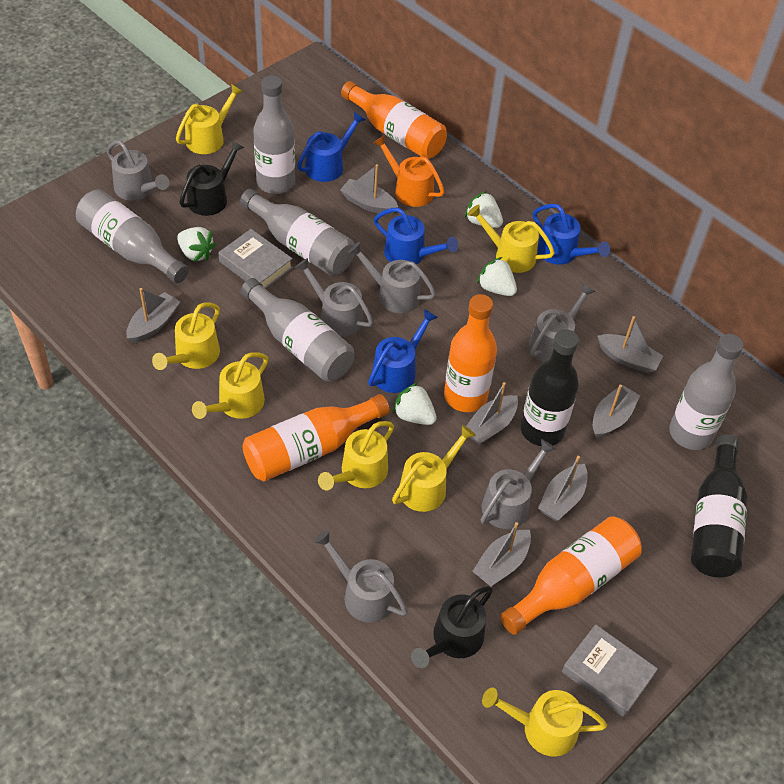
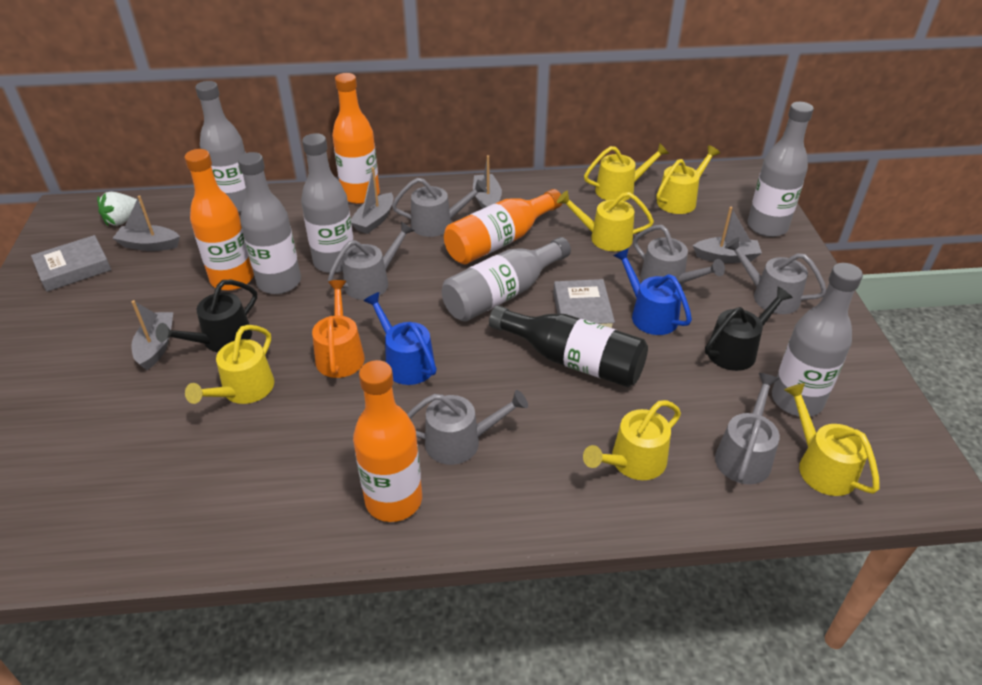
black bottle: [520,329,579,446] [691,434,747,577] = 2 -> [489,305,648,387] = 1
blue watering can: [297,112,365,182] [368,309,438,393] [374,208,458,264] [533,204,610,265] = 4 -> [363,292,437,385] [613,248,692,335] = 2
grey boat: [126,288,180,343] [340,164,398,215] [466,382,518,445] [472,522,531,586] [538,456,588,521] [593,385,640,438] [597,316,663,373] = 7 -> [112,195,180,251] [131,300,173,370] [351,167,393,234] [473,155,502,209] [693,207,762,263] = 5
grey bottle: [76,189,189,283] [240,189,354,276] [241,278,354,382] [253,75,295,194] [669,334,744,450] = 5 -> [195,81,246,213] [238,152,301,294] [301,133,354,273] [442,237,571,322] [747,102,814,237] [772,263,863,416] = 6
white strawberry: [177,227,216,262] [393,383,437,425] [465,191,503,228] [477,257,517,296] = 4 -> [97,192,140,226] = 1
yellow watering can: [152,303,220,370] [176,84,243,154] [192,352,268,419] [318,421,394,490] [392,425,476,512] [467,204,555,273] [482,688,607,757] = 7 -> [185,325,274,404] [557,191,654,251] [583,400,681,480] [584,143,669,201] [657,145,720,214] [784,383,880,496] = 6

